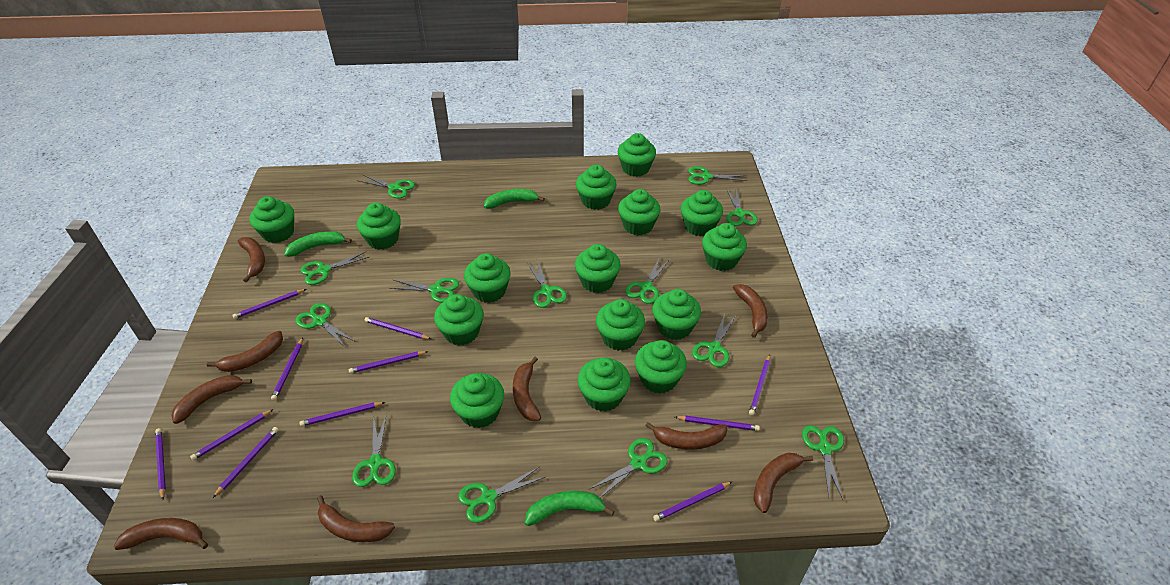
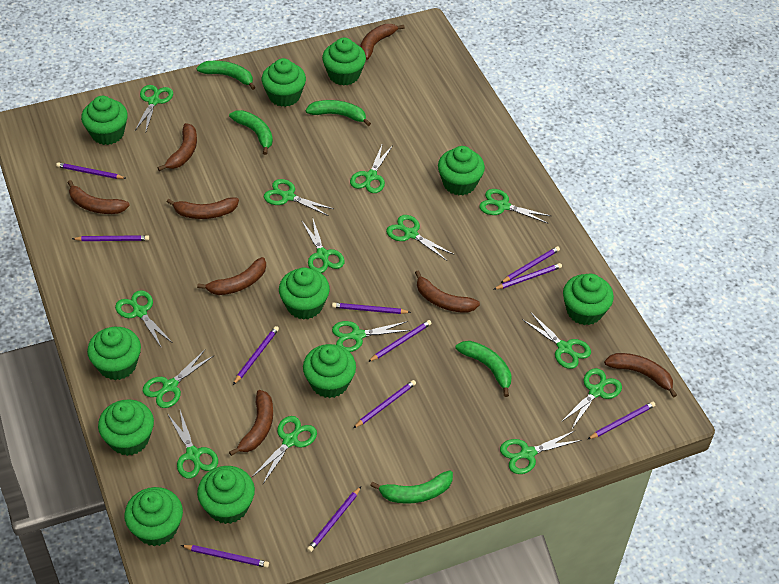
brown banana: [113,518,208,550] [171,375,252,424] [207,331,283,372] [238,237,265,282] [317,495,395,542] [513,357,541,421] [645,422,728,450] [733,284,768,338] [754,453,813,513] = 9 -> [68,180,130,214] [158,123,197,171] [167,197,239,219] [197,257,266,295] [229,390,273,456] [360,24,405,60] [415,271,480,313] [604,353,677,398] = 8
green banana: [285,231,352,257] [484,189,545,209] [525,491,615,526] = 3 -> [197,61,256,90] [229,110,273,155] [305,100,371,126] [370,470,453,504] [456,341,511,397] = 5
green cupcake: [249,196,294,243] [357,203,401,250] [434,294,483,346] [450,373,504,428] [464,253,510,303] [575,244,621,293] [576,165,617,210] [578,357,631,412] [596,299,645,351] [618,133,656,177] [618,189,660,235] [635,340,687,394] [652,289,701,340] [681,190,723,236] [702,223,747,271] = 15 -> [81,96,128,145] [87,327,141,380] [98,400,154,456] [124,487,183,546] [197,466,255,524] [262,58,306,107] [279,267,330,320] [303,344,356,398] [322,38,366,86] [438,146,485,195] [563,274,614,325] = 11
green scissors: [296,303,356,348] [300,251,369,285] [352,413,396,487] [359,175,415,198] [389,278,459,303] [458,467,545,523] [527,260,567,308] [589,438,668,498] [625,257,670,304] [688,166,747,185] [692,313,736,367] [726,186,758,226] [802,425,844,500] = 13 -> [115,290,173,347] [135,85,173,131] [143,350,213,408] [167,410,218,479] [252,416,317,484] [264,179,334,216] [301,219,345,273] [332,321,411,352] [350,143,393,193] [386,215,454,261] [479,189,551,223] [500,431,581,474] [522,312,591,369] [561,368,622,430] = 14

